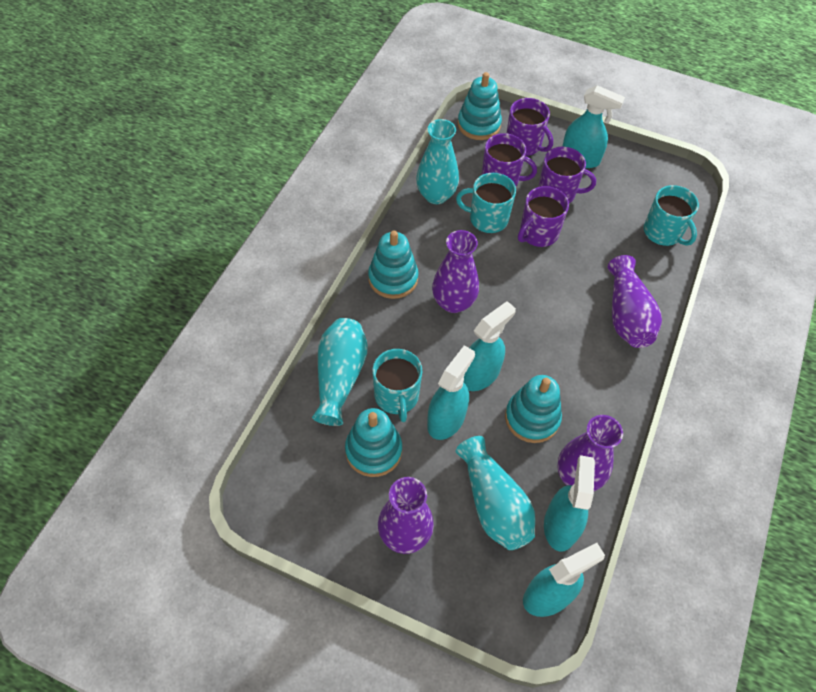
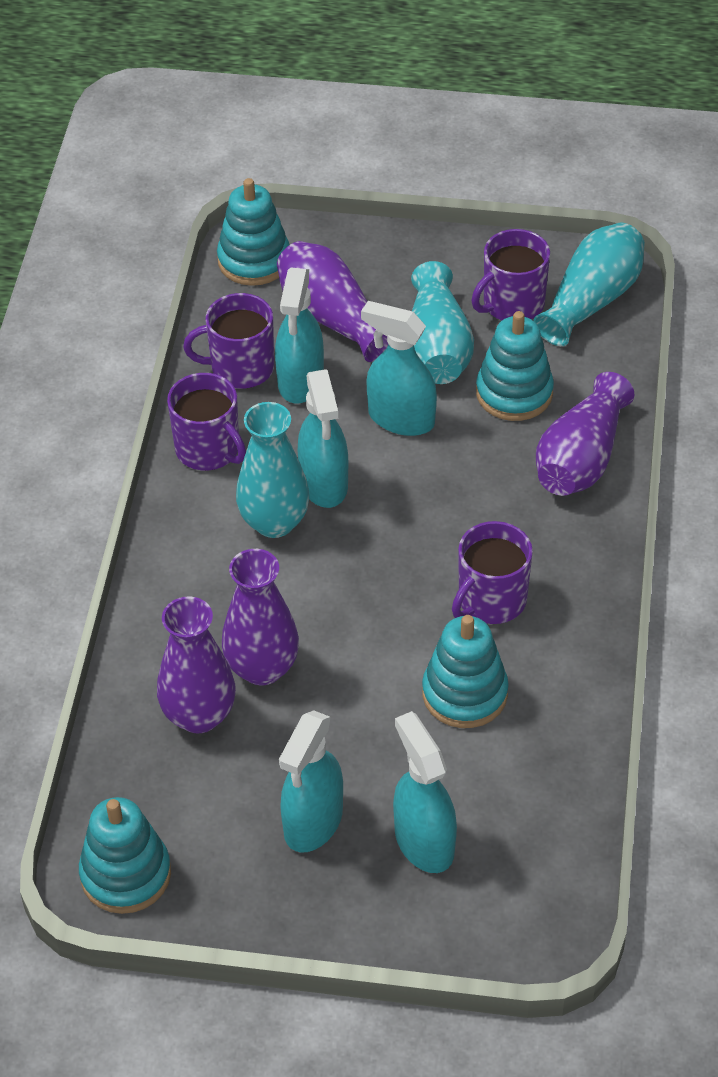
turquoise mug: [372,349,422,422] [456,173,516,233] [644,185,699,246] = 3 -> none = 0

